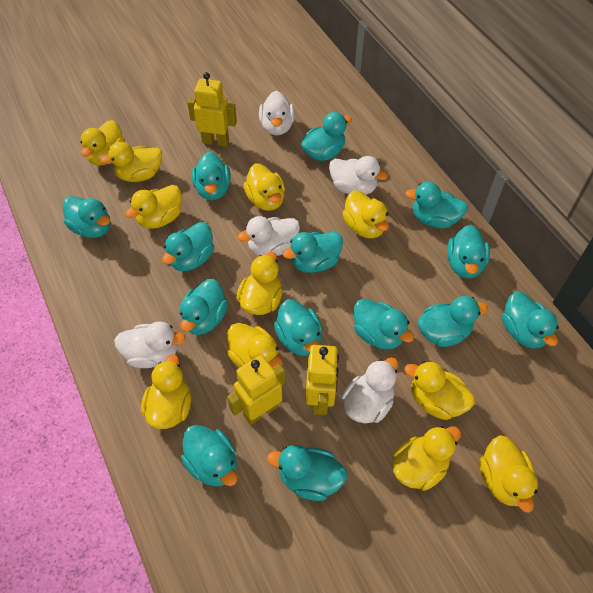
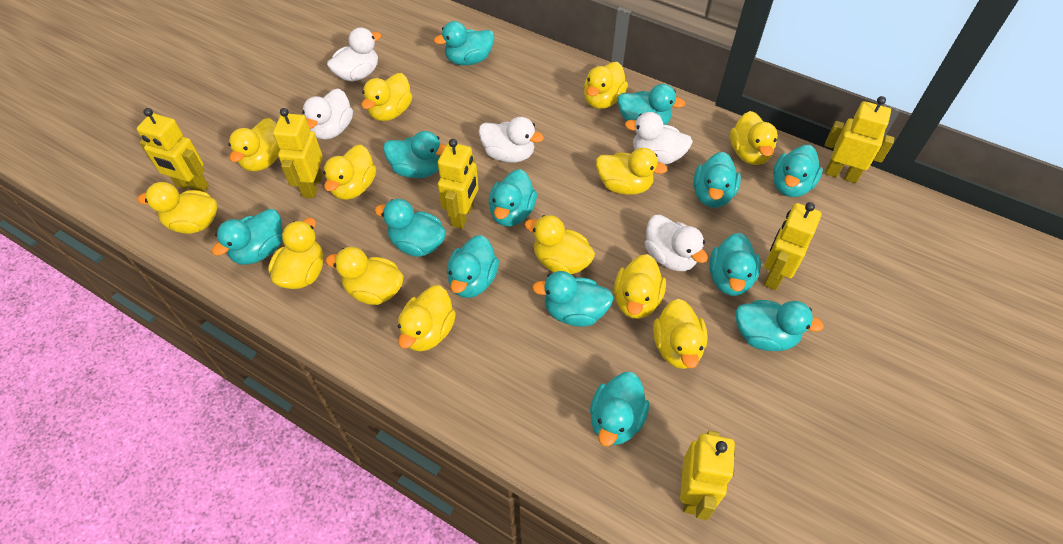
turquoise duck: [63,196,111,238] [162,222,214,271] [180,279,228,335] [181,425,237,486] [192,152,231,200] [267,445,347,501] [274,299,322,356] [283,232,343,273] [301,112,352,161] [354,299,414,350] [405,182,468,228] [418,296,488,347] [447,225,490,278] [502,292,559,349] = 14 -> [212,209,282,265] [375,199,446,257] [383,131,445,178] [434,21,494,65] [447,235,499,298] [489,169,537,226] [532,271,614,327] [590,372,649,446] [618,84,685,125] [693,152,741,208] [709,233,761,296] [736,300,824,351] [773,145,823,197] = 13
yellow duck: [80,120,125,166] [100,142,162,182] [125,185,182,229] [141,354,191,429] [227,323,283,368] [236,252,283,315] [243,163,285,211] [342,190,389,239] [393,426,461,491] [405,361,475,420] [480,435,538,513] = 11 -> [138,182,218,234] [228,118,280,171] [268,218,323,289] [323,145,376,200] [326,247,404,305] [361,73,412,121] [398,285,456,352] [525,215,595,274] [584,62,628,109] [596,148,668,195] [614,254,666,319] [653,299,708,369] [730,111,778,165] = 13
yellow robot: [187,72,237,147] [227,355,285,425] [306,345,339,415] = 3 -> [136,108,209,192] [273,108,323,198] [438,139,479,229] [680,431,735,520] [764,202,821,290] [825,96,895,183] = 6

